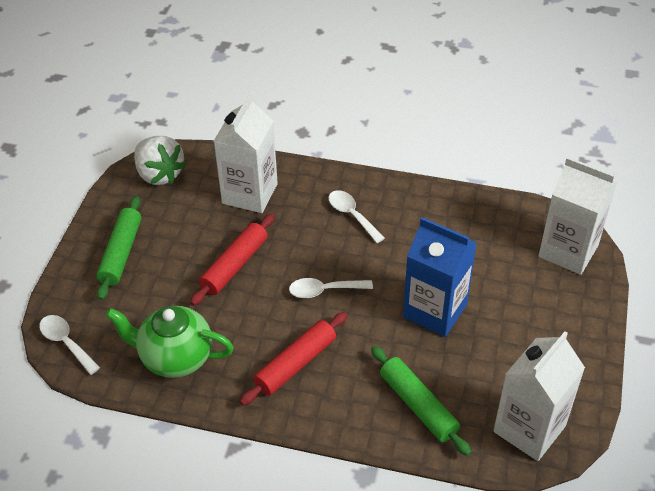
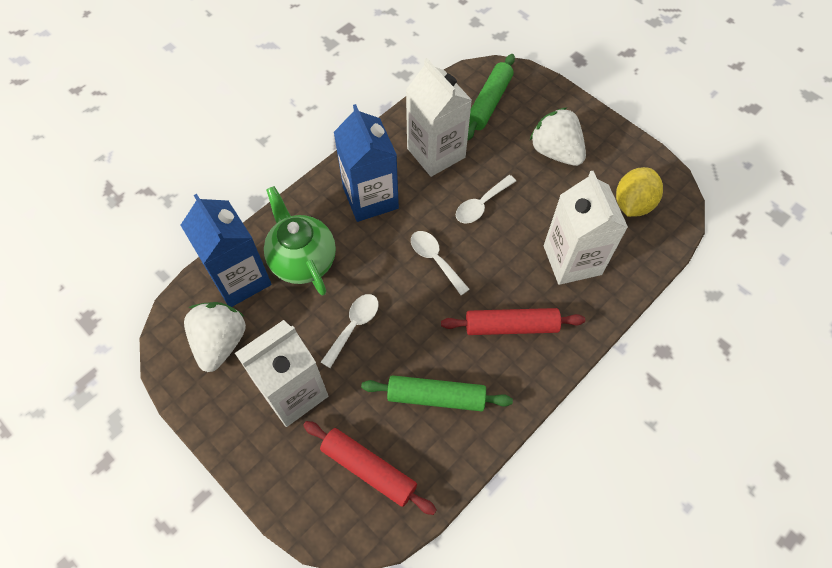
blue carton: [403,217,477,337] = 1 -> [181,194,272,307] [334,104,399,222] = 2
white strawberry: [134,136,186,185] = 1 -> [184,302,246,372] [530,107,586,166] = 2
yellow lemon: none = 0 -> [616,167,663,217] = 1

